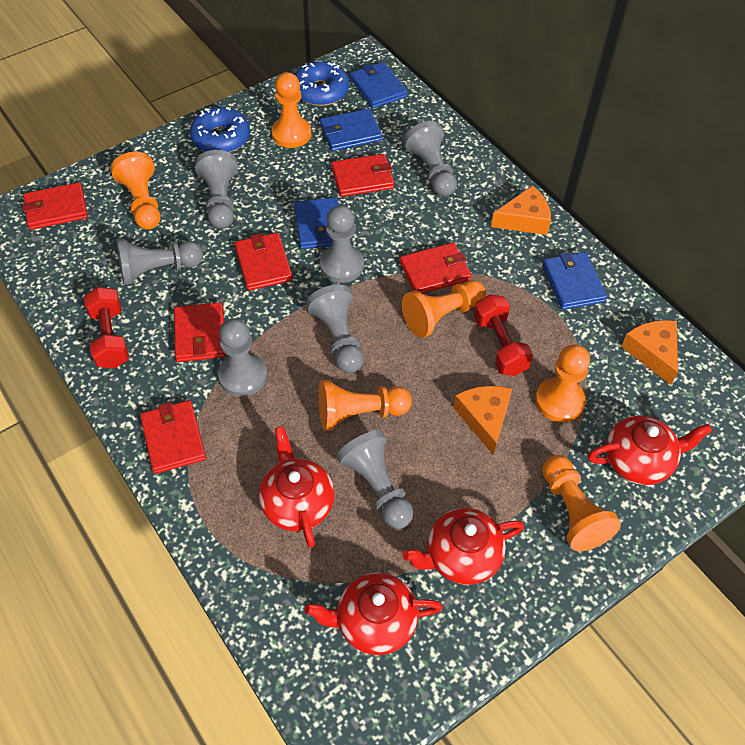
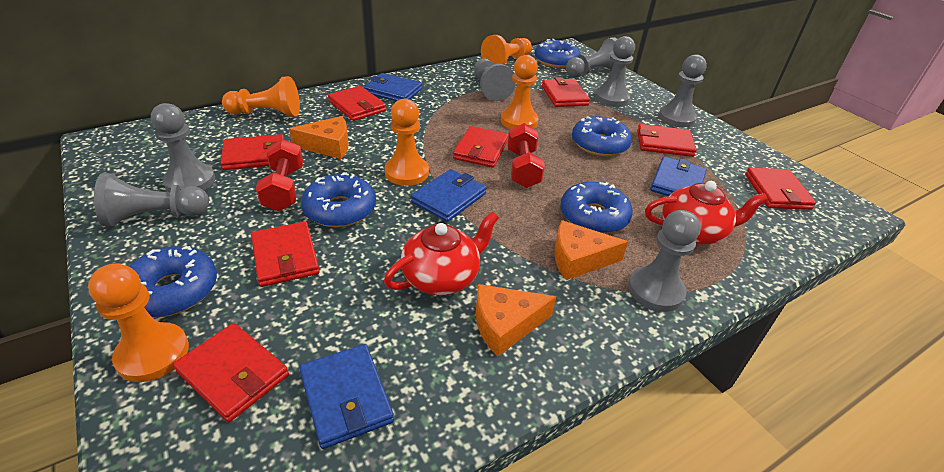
blue donut: [190,107,250,152] [295,61,349,106] = 2 -> [129,246,217,318] [301,172,376,227] [535,39,581,68] [561,182,633,234] [572,116,632,157] = 5
orange pawn: [111,152,161,230] [271,72,311,148] [319,380,412,431] [402,280,486,338] [535,344,590,422] [542,455,621,551] = 6 -> [88,264,189,382] [222,76,300,117] [385,99,429,186] [481,35,532,65] [501,55,539,129] = 5
red teapot: [259,426,335,548] [304,573,443,655] [403,508,524,585] [588,416,712,485] = 4 -> [384,211,499,295] [645,181,768,245] = 2
red wallet: [22,182,88,230] [140,400,206,474] [174,302,226,362] [235,233,293,290] [332,154,394,197] [400,242,472,294] = 6 -> [173,323,289,422] [220,134,284,170] [251,222,320,287] [328,86,386,121] [453,126,509,168] [542,77,590,107] [637,124,697,157] [745,168,816,210] = 8

